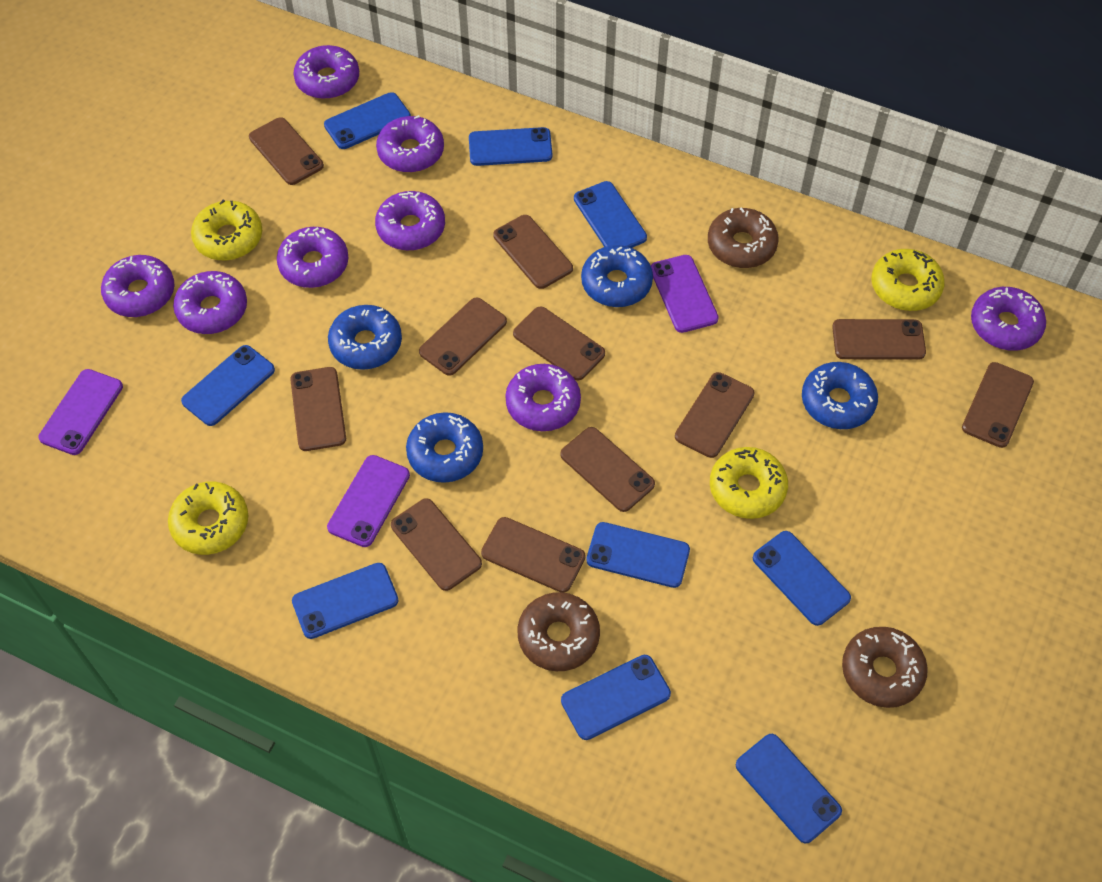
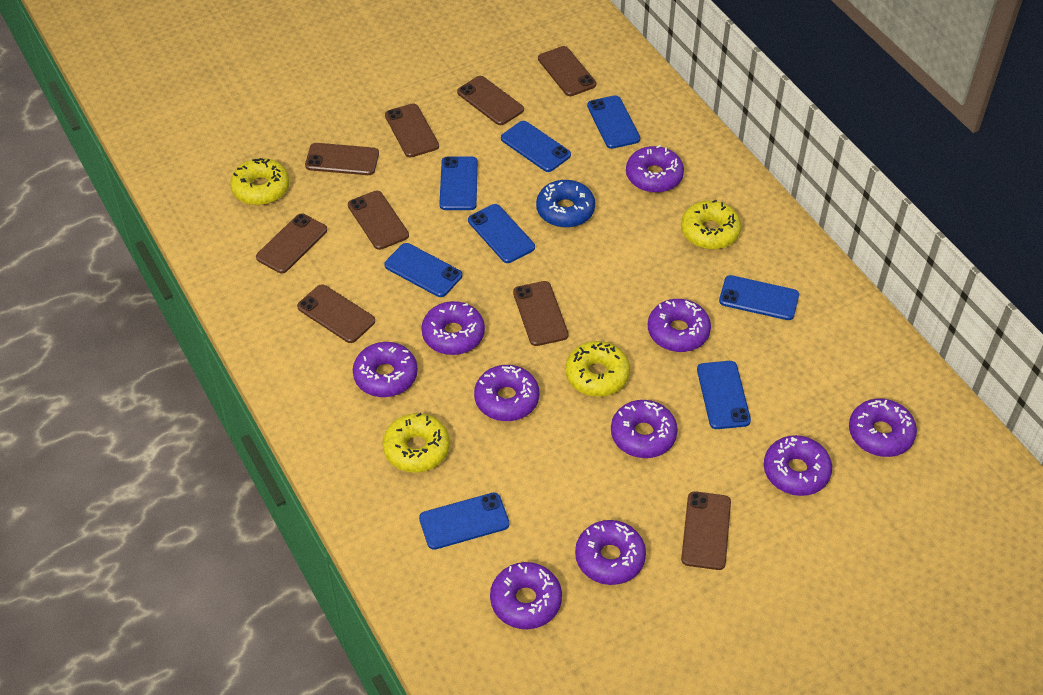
blue donut: [328,305,402,370] [406,412,483,483] [581,245,653,307] [802,362,878,429] = 4 -> [536,180,595,228] = 1
blue phone: [181,345,275,426] [292,563,399,639] [324,92,411,149] [469,127,552,166] [561,655,671,740] [574,181,647,248] [586,522,690,588] [736,734,842,843] [753,531,851,626] = 9 -> [384,243,462,297] [419,493,509,550] [439,157,478,210] [468,204,535,263] [501,121,571,172] [587,95,640,149] [697,361,751,429] [719,275,799,320] = 8
brown donut: [517,592,600,671] [708,207,779,268] [842,627,928,708] = 3 -> none = 0
brown phone: [249,117,324,185] [290,367,346,451] [391,498,482,591] [419,298,507,376] [481,517,585,593] [493,215,573,289] [513,307,605,381] [560,427,655,512] [675,372,754,458] [832,319,926,360] [962,362,1034,448] = 11 -> [256,214,327,273] [297,284,375,343] [305,143,379,175] [348,191,409,250] [385,104,439,158] [457,76,524,125] [513,281,568,346] [538,46,596,96] [681,491,731,570] = 9
purple donut: [101,255,175,317] [173,271,247,334] [277,227,348,288] [294,45,359,99] [375,191,445,251] [376,115,444,172] [505,364,581,431] [971,287,1046,351] = 8 -> [353,342,418,397] [421,301,485,355] [474,365,539,421] [490,562,562,629] [575,520,646,585] [611,400,678,458] [626,145,684,193] [648,299,711,352] [764,435,832,496] [849,398,917,457] = 10
purple phone: [38,369,123,455] [327,455,410,547] [651,255,719,333] = 3 -> none = 0

